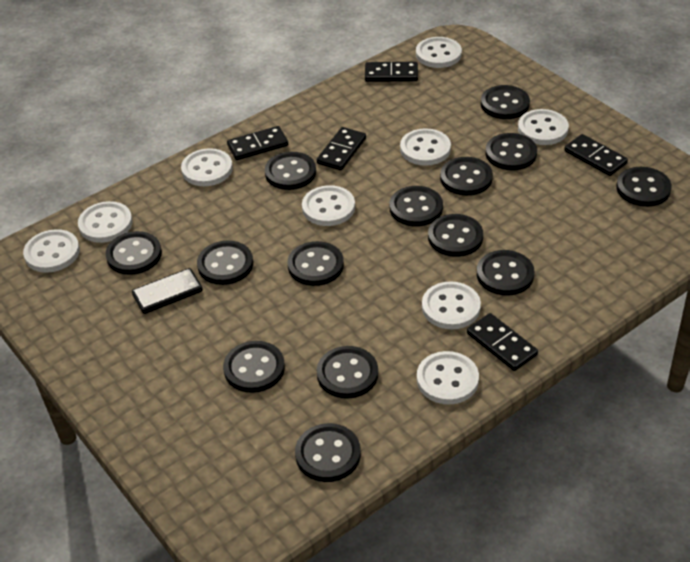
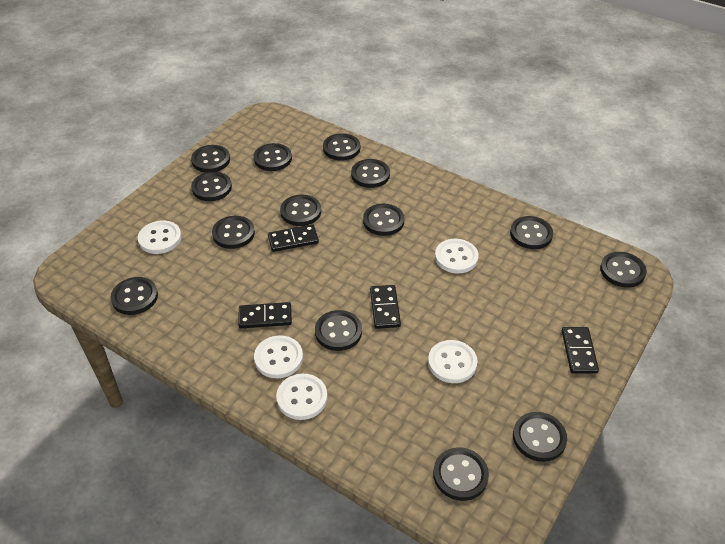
black domino: [132,268,203,314] [227,126,288,160] [317,127,366,170] [365,62,418,82] [467,313,538,371] [564,134,628,176] = 6 -> [238,302,292,328] [268,224,319,252] [370,285,401,329] [562,327,599,374] = 4
white button: [23,229,80,273] [78,201,133,243] [181,148,233,186] [302,185,355,226] [400,128,451,166] [416,37,462,68] [417,351,479,405] [422,281,481,329] [518,109,569,145] = 9 -> [138,220,182,254] [254,335,303,378] [276,374,327,420] [428,340,477,383] [435,239,479,274] = 5

